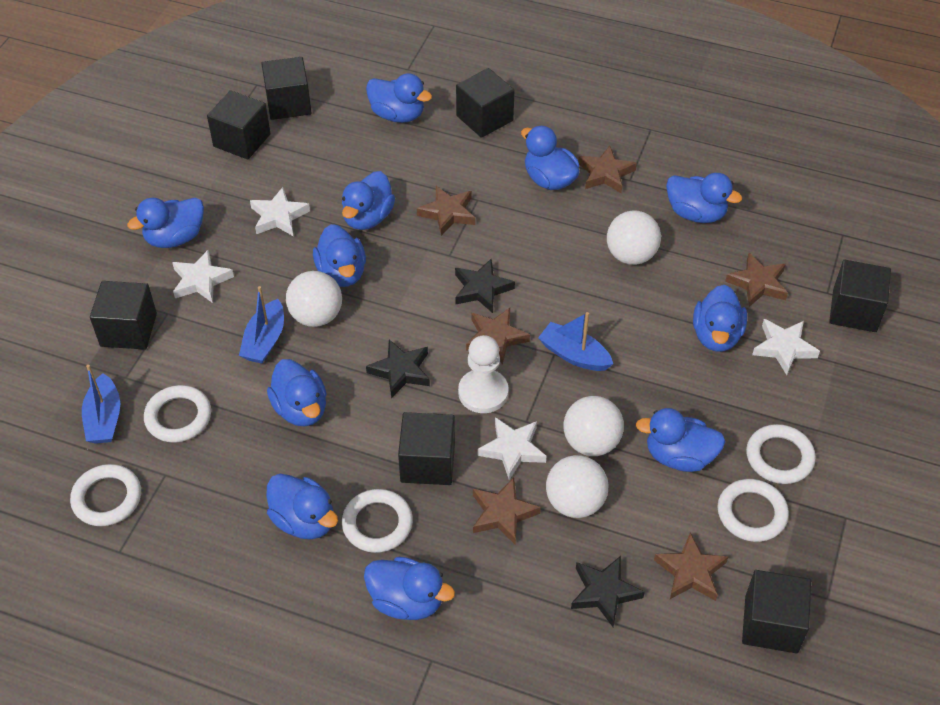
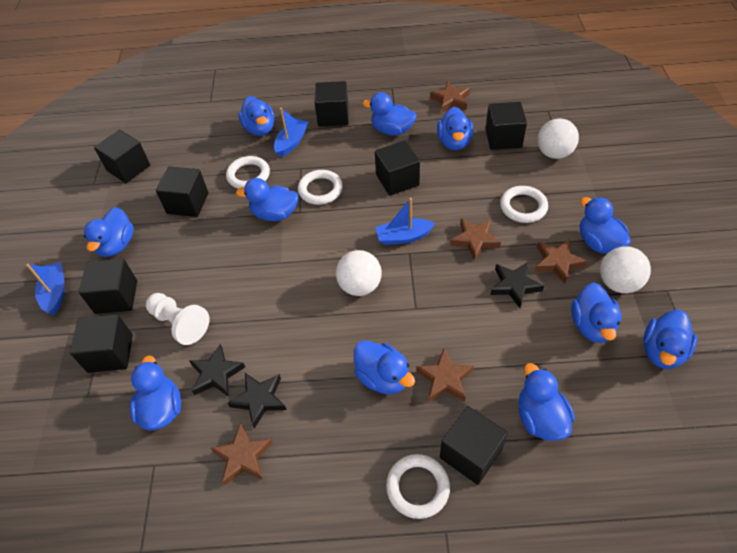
black cube: [90,281,157,350] [207,90,271,160] [261,57,312,120] [398,412,455,485] [456,68,514,138] [742,570,811,653] [829,260,891,332] = 7 -> [70,314,133,373] [79,259,137,314] [94,130,150,183] [156,166,208,217] [315,81,349,127] [375,140,420,196] [440,406,508,485] [485,102,527,150] = 8
brown star: [417,186,475,236] [466,308,530,365] [473,477,541,544] [578,145,637,193] [654,532,728,601] [725,253,788,307] = 6 -> [211,423,273,486] [416,349,474,401] [430,82,470,113] [450,218,501,261] [534,239,587,284] = 5
white ball: [286,271,342,327] [546,455,608,518] [564,396,624,456] [607,210,661,265] = 4 -> [336,250,382,296] [538,118,579,159] [600,246,651,293] = 3
white ring: [70,464,141,526] [144,385,211,442] [342,489,413,553] [717,479,789,542] [746,424,816,484] = 5 -> [226,156,270,189] [298,170,343,205] [386,454,450,519] [500,186,548,223] = 4
white star: [172,250,234,303] [250,187,310,236] [478,417,546,480] [752,319,820,375] = 4 -> none = 0

